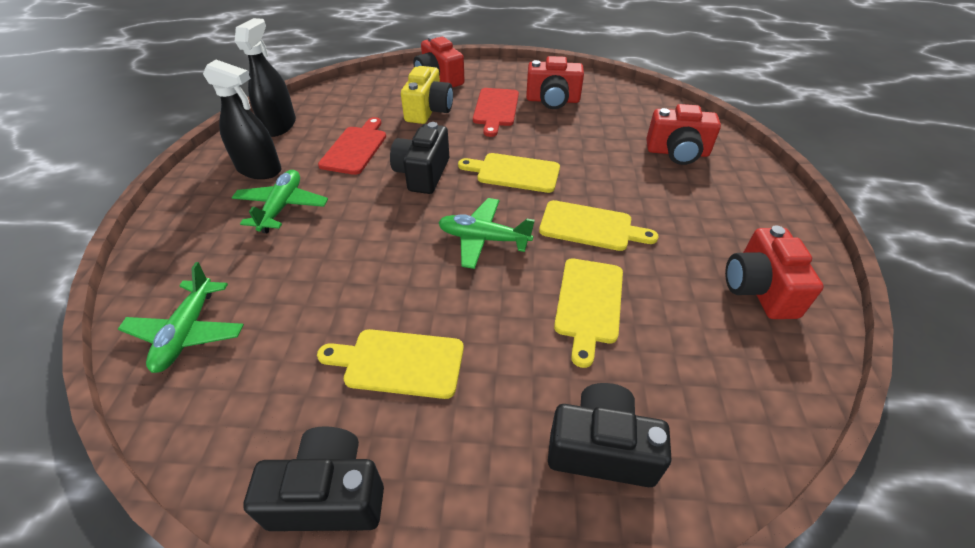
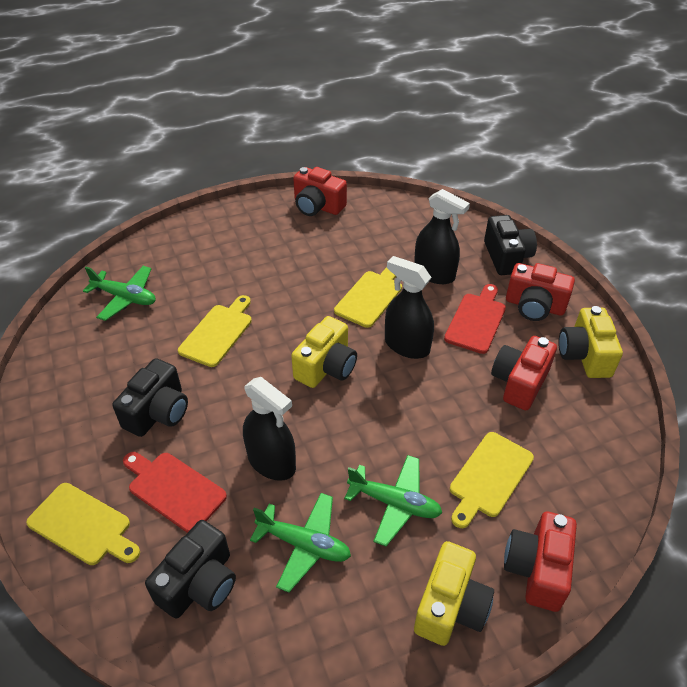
black spray bottle: [203,60,282,179] [235,18,296,137] = 2 -> [243,377,296,481] [385,256,434,359] [414,189,470,284] = 3
yellow camera: [401,66,453,124] = 1 -> [291,316,357,388] [414,541,494,646] [558,306,623,378] = 3

